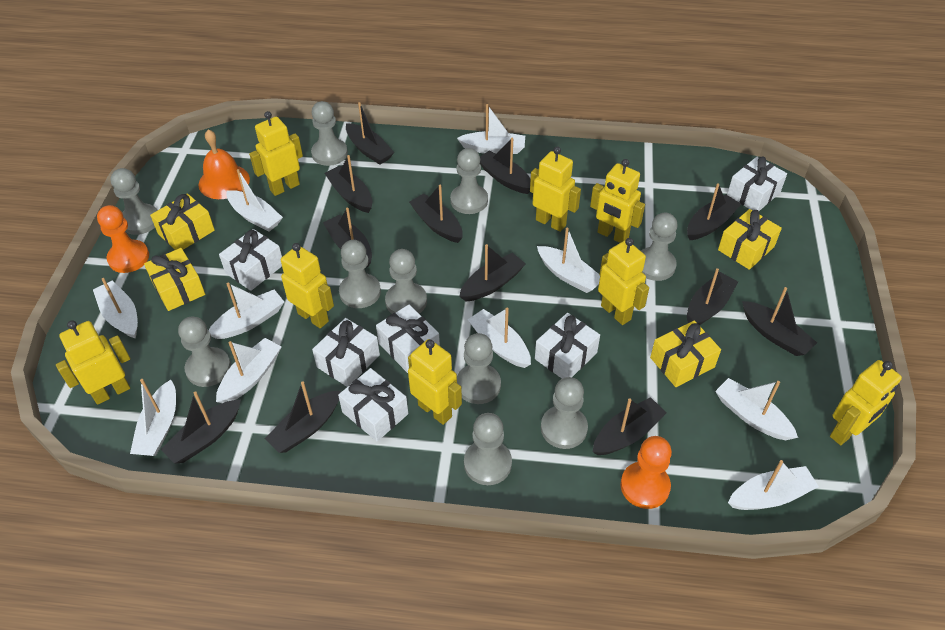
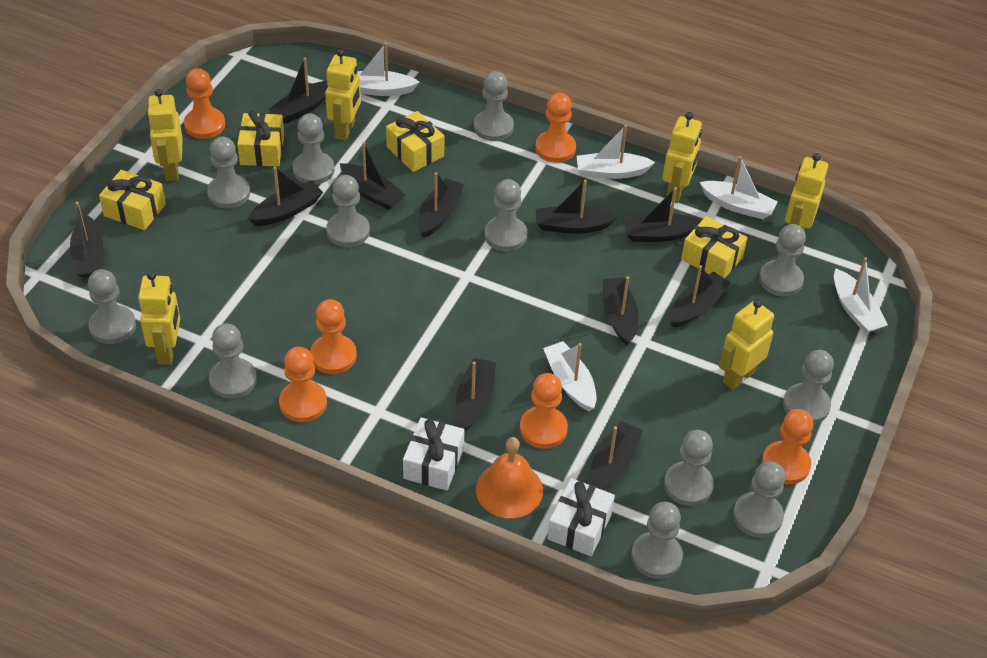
black boat: [160,391,241,464] [265,381,341,453] [323,208,372,267] [325,155,372,213] [346,102,394,165] [409,184,463,243] [459,244,525,301] [480,138,530,194] [593,397,667,455] [687,183,741,240] [687,268,738,325] [742,287,817,356] = 12 -> [70,202,103,278] [248,167,323,226] [268,58,328,124] [340,142,405,210] [418,172,464,238] [456,358,496,431] [536,179,617,234] [589,421,643,490] [602,277,639,345] [623,187,701,242] [670,265,731,328] = 11
grey pawn: [110,168,158,235] [178,317,231,387] [311,101,348,166] [339,240,381,308] [385,249,427,314] [450,148,488,214] [457,333,501,404] [464,413,512,485] [541,377,588,449] [641,213,677,281] = 10 -> [88,269,136,344] [207,137,250,209] [209,323,257,399] [293,114,334,184] [326,175,370,247] [474,71,514,141] [484,179,527,251] [631,502,683,579] [664,430,714,506] [733,461,785,538] [759,224,806,296] [783,350,834,424] = 12
orange pawn: [97,205,149,273] [620,436,672,509] = 2 -> [184,68,225,139] [279,347,327,422] [310,299,357,374] [520,373,568,449] [535,93,576,163] [762,409,814,485] = 6
white boat: [93,278,138,339] [130,379,176,456] [209,282,284,339] [216,338,281,403] [226,169,283,232] [457,104,525,154] [467,308,531,368] [537,228,600,293] [715,378,798,440] [728,460,819,510] = 10 -> [358,43,419,96] [543,341,597,411] [577,125,655,179] [700,156,778,219] [834,257,888,333] = 5
white gift: [219,229,282,291] [312,318,380,387] [338,368,408,441] [376,305,440,373] [535,313,600,379] [727,157,787,211] = 6 -> [403,417,464,491] [547,478,615,556] = 2
yellow robot: [56,320,130,405] [249,111,303,196] [281,243,334,328] [408,339,462,425] [530,147,581,232] [590,159,645,243] [598,238,649,325] [830,360,902,445] = 8 -> [138,271,180,365] [147,89,183,181] [325,49,361,141] [662,112,702,203] [719,299,774,390] [785,153,828,230] = 6

